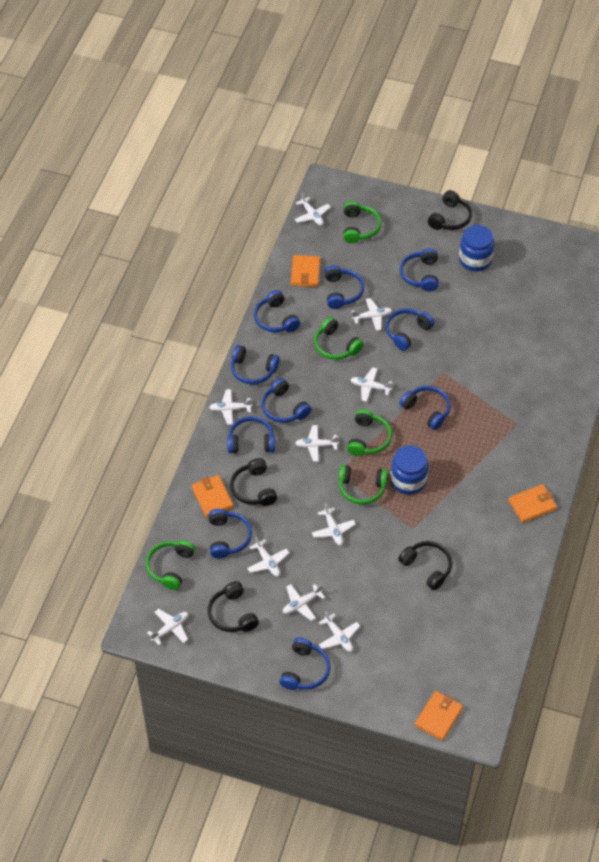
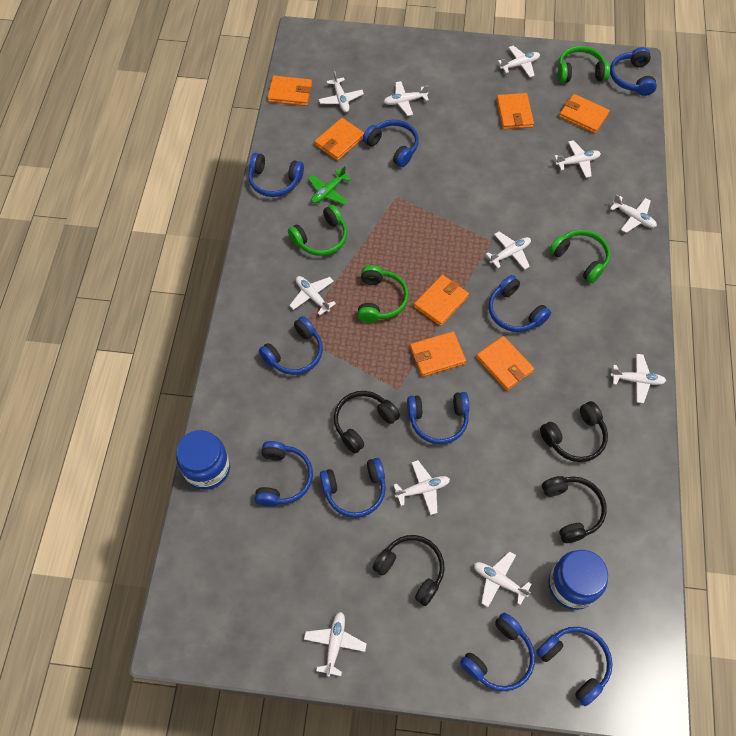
green headphones: [146,540,195,590] [314,317,364,360] [339,465,388,505] [343,201,381,243] [347,409,392,456] = 5 -> [288,205,347,256] [357,265,409,323] [549,229,610,283] [558,46,610,83] = 4
green plane: none = 0 -> [308,166,351,204] = 1
orange wallet: [192,475,233,517] [291,255,320,287] [415,691,463,741] [508,484,557,523] = 4 -> [267,76,312,106] [314,118,364,161] [410,331,466,377] [414,275,469,326] [476,336,534,391] [496,93,534,130] [559,94,610,134] = 7
white plane: [147,609,188,645] [209,389,252,425] [247,537,289,577] [283,584,325,621] [294,193,330,226] [295,425,339,462] [312,503,356,545] [319,612,360,652] [350,367,392,402] [351,298,392,331] = 10 -> [289,276,336,315] [304,612,367,677] [319,71,364,112] [384,81,429,116] [394,460,450,515] [474,551,532,607] [486,232,531,270] [498,45,540,77] [554,140,601,178] [610,194,657,233] [611,354,666,403] = 11

